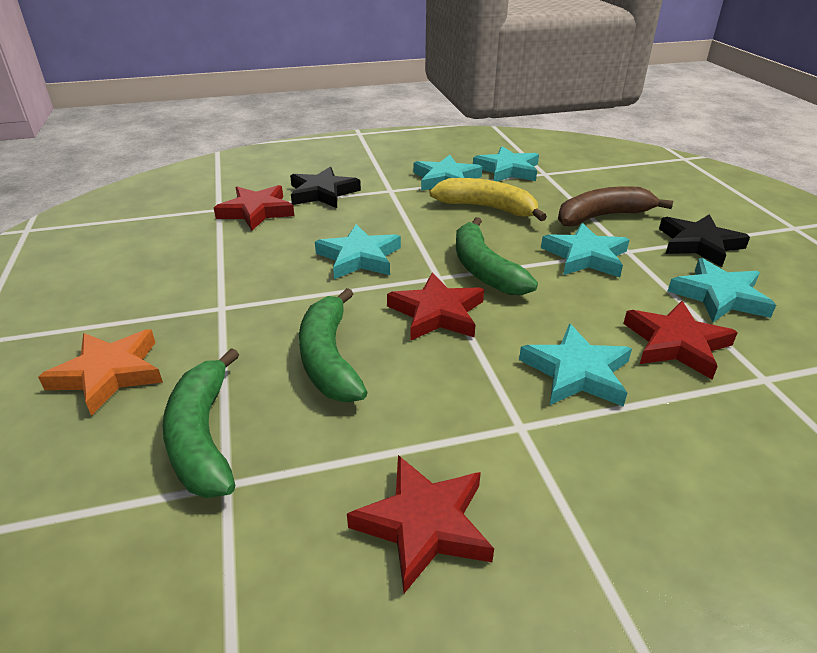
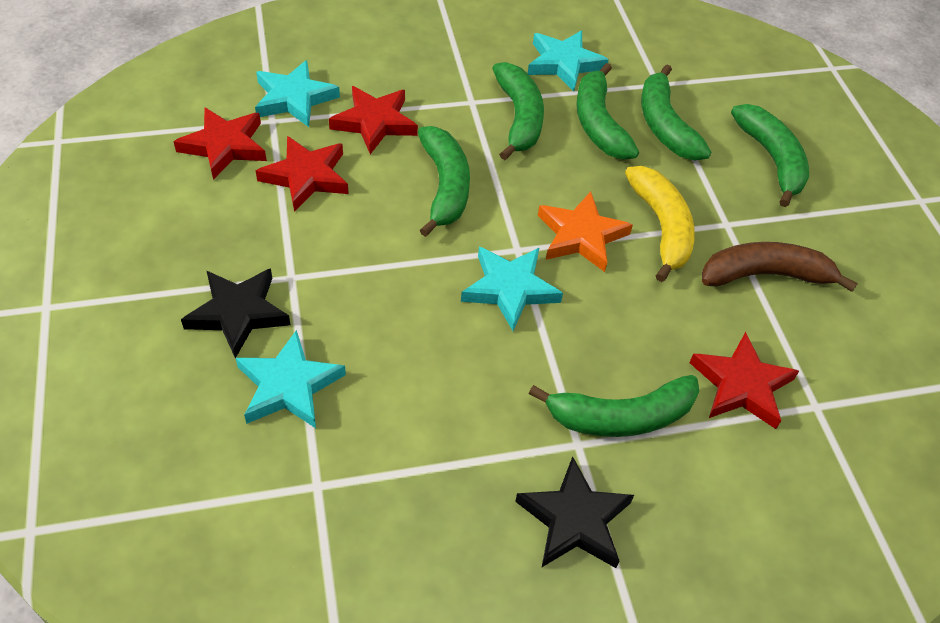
green banana: [163,348,239,498] [299,288,367,402] [456,217,538,295] = 3 -> [418,126,470,237] [492,62,544,160] [529,375,699,437] [576,63,639,160] [641,64,711,160] [731,104,809,207] = 6
turquoise star: [315,224,401,279] [413,155,482,191] [473,146,539,182] [519,324,632,407] [541,223,630,277] [668,258,776,322] = 6 -> [236,330,346,428] [255,60,340,127] [461,247,563,331] [528,31,609,91] = 4

